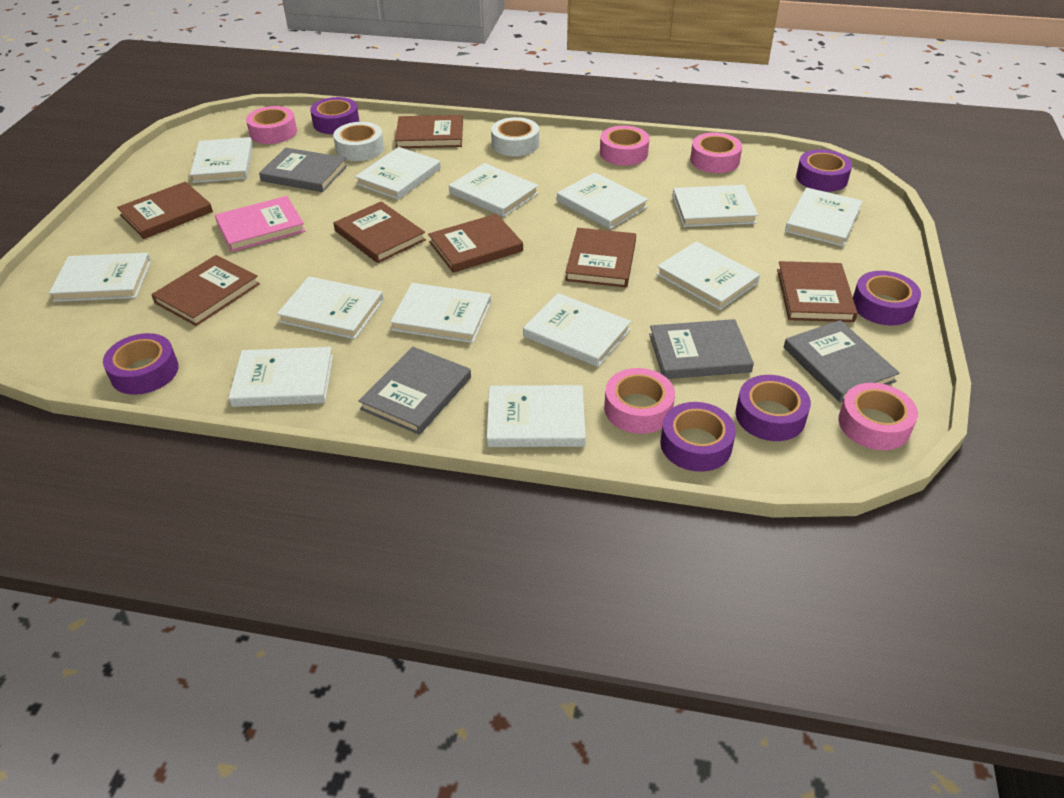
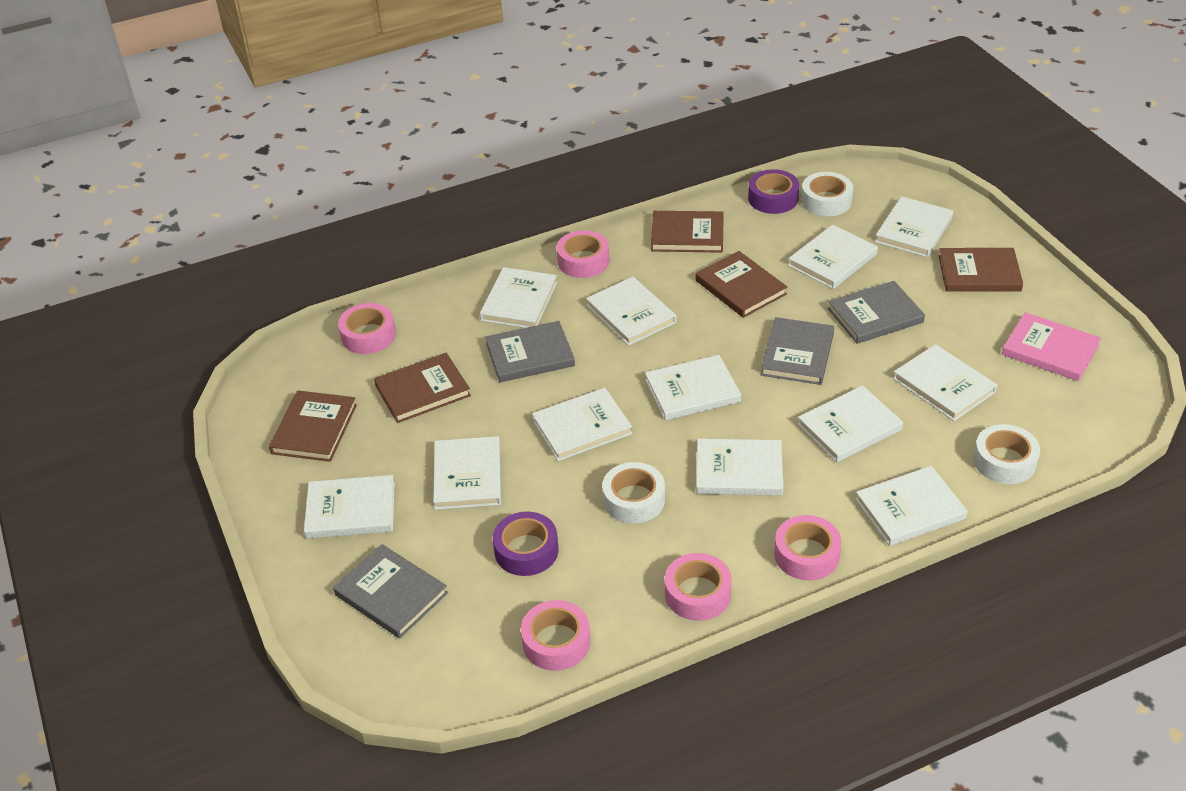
brown book: [117,182,213,239] [151,255,260,326] [334,201,426,263] [395,115,463,148] [428,214,523,273] [565,228,636,288] [777,261,858,322] = 7 -> [269,390,357,462] [374,353,471,423] [651,211,724,253] [696,251,787,318] [939,248,1023,292] = 5
purple tape: [103,333,179,395] [310,97,359,134] [660,402,736,472] [736,375,811,441] [796,149,852,192] [853,271,921,326] = 6 -> [493,511,558,576] [748,169,799,214] = 2
white book: [49,253,151,302] [190,137,253,183] [229,347,333,407] [277,276,383,339] [355,147,441,200] [390,283,491,343] [449,163,539,217] [487,385,586,447] [523,293,631,367] [557,172,648,229] [656,241,760,310] [673,185,758,227] [785,188,862,246] = 13 -> [304,475,395,539] [433,436,501,510] [480,267,557,328] [532,388,632,461] [586,277,676,346] [645,355,741,421] [696,439,783,496] [788,225,878,289] [797,385,903,463] [855,466,968,546] [875,196,953,257] [893,344,997,421] = 12
white tape: [333,122,384,161] [491,117,539,157] = 2 -> [602,462,665,524] [801,172,853,216] [973,424,1040,484] = 3

